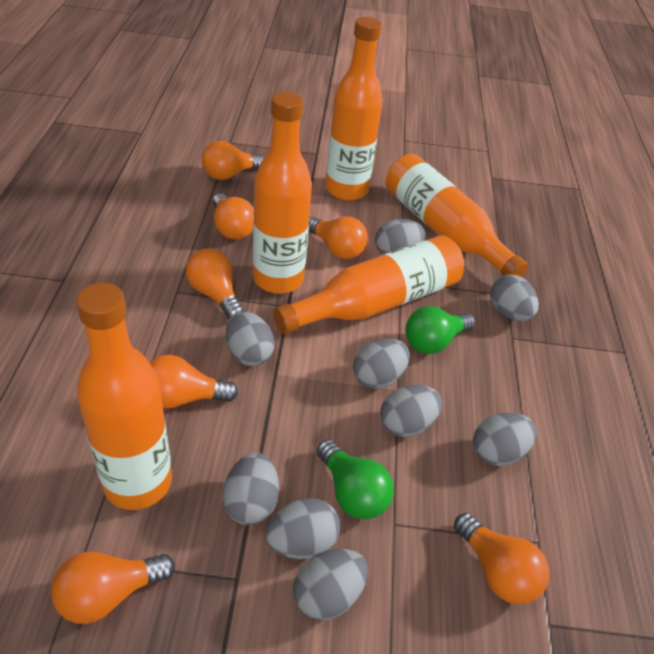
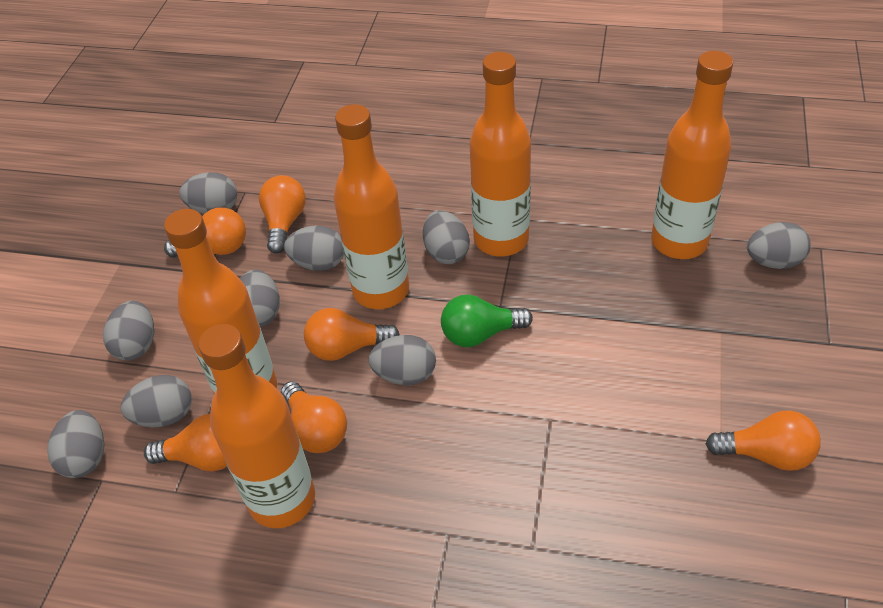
green light bulb: [316,439,394,519] [406,306,475,354] = 2 -> [441,295,533,347] = 1
orange light bulb: [51,552,175,624] [149,355,238,408] [186,248,244,319] [202,141,264,180] [213,194,254,239] [309,216,368,259] [454,513,549,604] = 7 -> [144,414,227,472] [164,208,246,258] [259,175,306,254] [281,381,347,453] [304,308,400,361] [706,411,821,471] = 6

